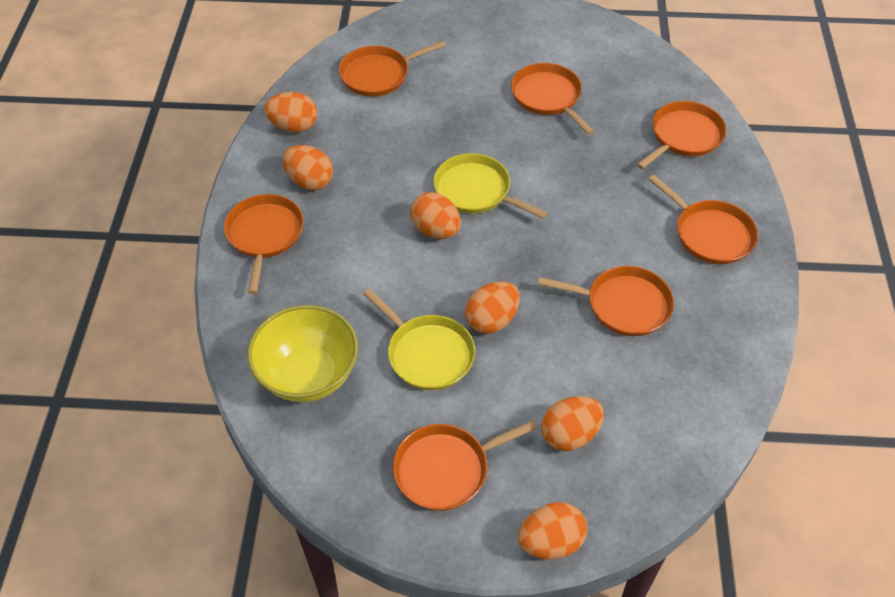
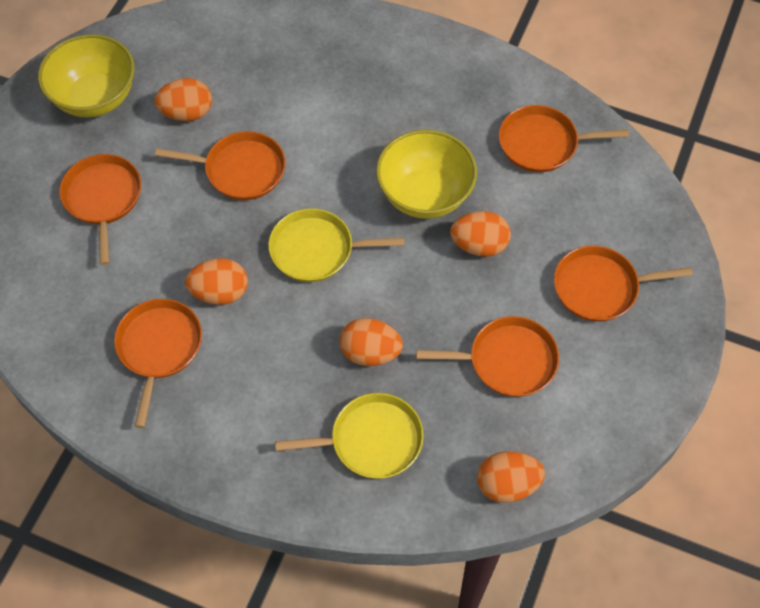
orange egg: [264,92,317,132] [282,145,333,190] [410,192,461,239] [465,281,520,334] [518,502,587,559] [541,396,604,451] = 6 -> [154,78,212,121] [185,258,248,305] [340,318,403,366] [450,211,511,257] [477,451,545,503] = 5
orange pan: [224,194,304,294] [339,41,446,96] [393,420,537,511] [511,63,595,135] [538,266,674,336] [636,101,726,169] [648,175,758,264] = 7 -> [60,154,141,265] [114,299,202,428] [155,131,286,200] [416,316,559,397] [499,105,629,172] [554,246,693,322] = 6
yellow bowl: [248,305,358,402] = 1 -> [38,34,135,117] [376,129,477,219] = 2

